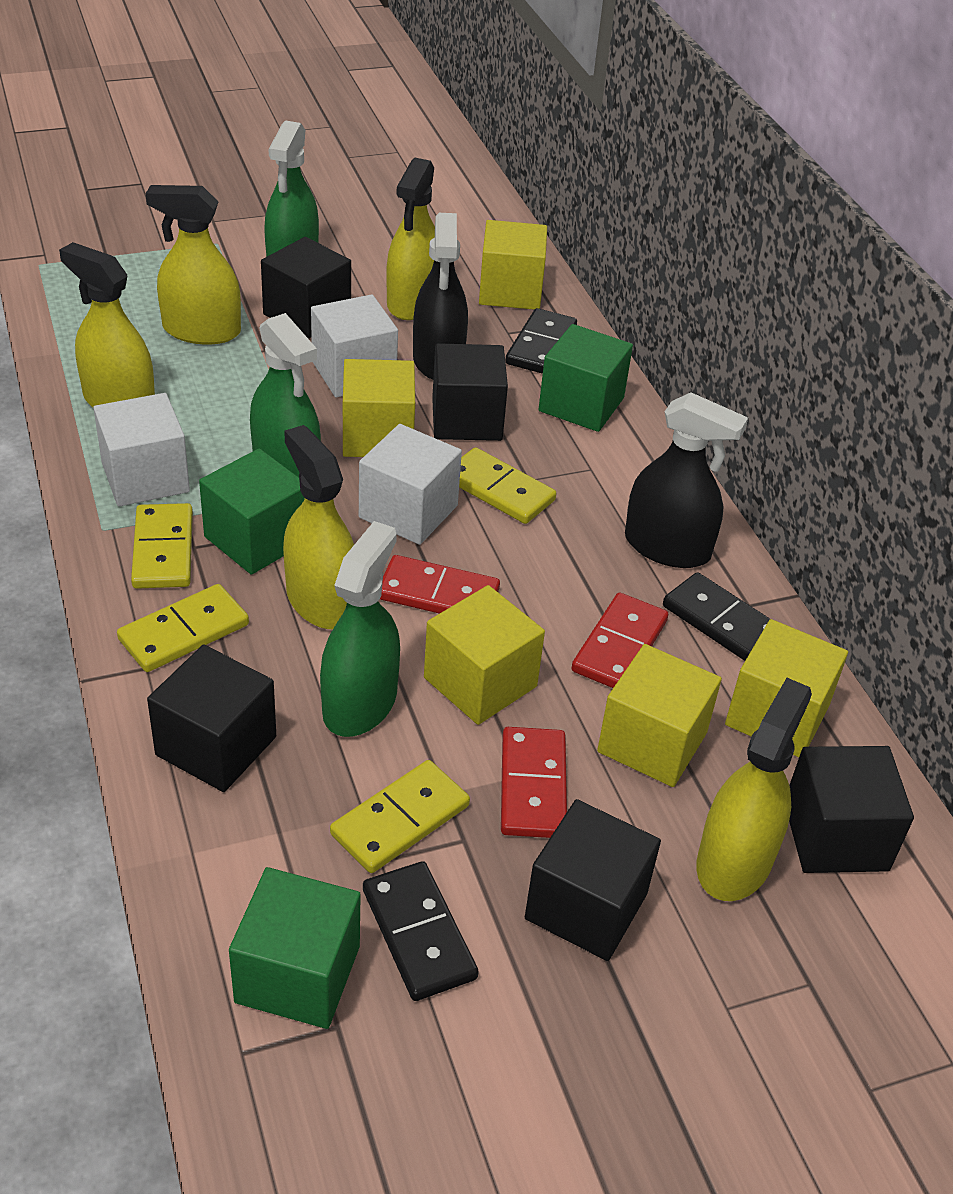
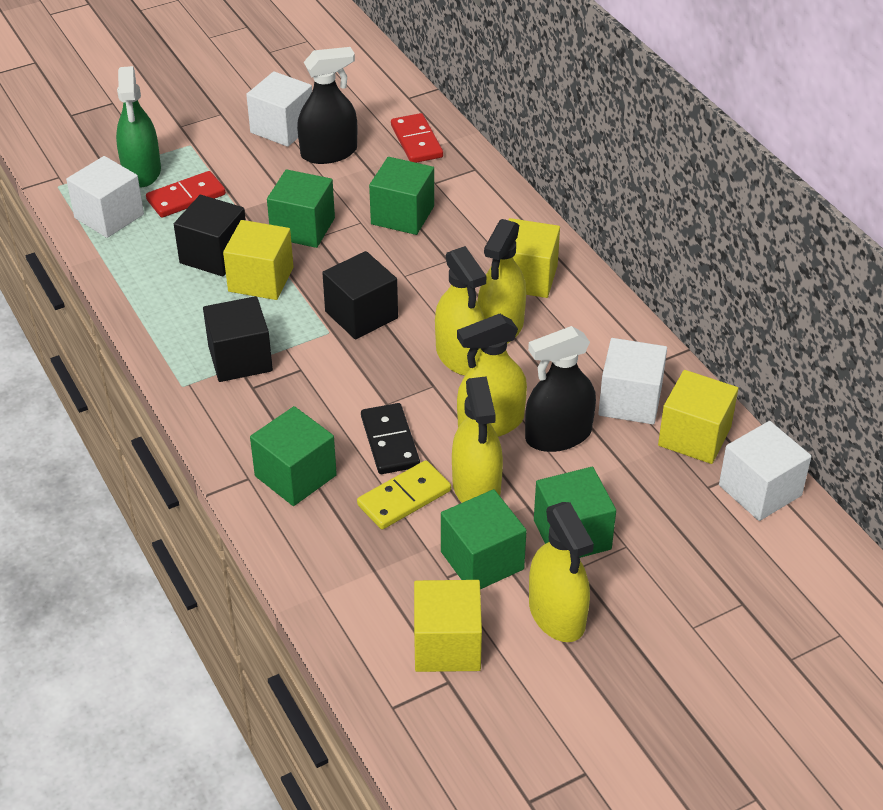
black cube: [147,645,276,792] [261,237,351,339] [432,343,508,441] [525,799,661,961] [789,746,914,873] = 5 -> [174,195,246,277] [203,296,273,382] [322,251,398,339] = 3
black domino: [363,861,479,1001] [505,308,577,374] [663,572,770,661] = 3 -> [361,403,420,474] = 1
green cube: [199,449,305,575] [229,867,361,1029] [538,324,633,432] = 3 -> [250,406,337,506] [267,169,335,248] [369,157,434,235] [441,489,527,589] [534,467,616,558] = 5
green spray bottle: [250,313,321,477] [264,120,319,257] [320,521,400,737] = 3 -> [116,66,161,187] = 1
red domino: [380,555,500,614] [501,727,567,838] [572,592,668,688] = 3 -> [146,171,226,218] [391,113,443,163] = 2
white cube: [93,393,190,507] [311,294,398,398] [359,424,462,545] = 3 -> [66,156,144,238] [246,71,312,147] [598,338,667,424] [719,421,812,521] = 4
yellow cube: [343,359,415,457] [424,585,545,725] [479,220,547,310] [597,644,722,787] [725,619,848,757] = 5 -> [223,220,294,300] [414,580,482,672] [509,218,560,298] [658,370,738,464] = 4
yellow domino: [117,584,249,672] [131,503,193,589] [330,760,470,873] [459,447,556,524] = 4 -> [357,460,451,530] = 1

